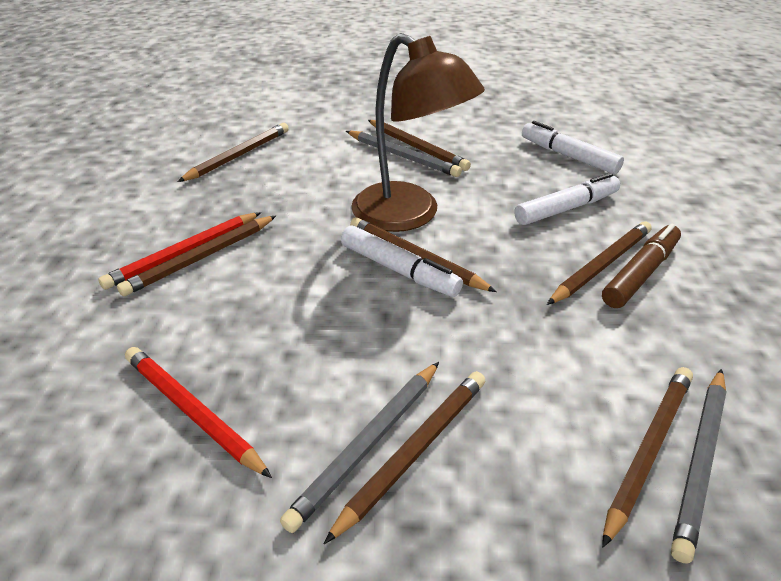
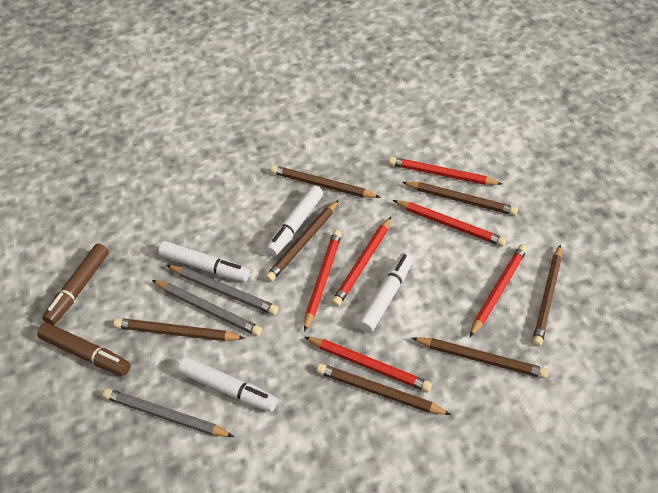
brown lamp: [351,33,485,232] = 1 -> none = 0
brown marker: [602,223,681,308] = 1 -> [37,323,131,376] [42,244,109,325] = 2
red pencil: [98,212,261,290] [125,347,272,478] = 2 -> [304,230,342,332] [305,337,432,392] [332,217,391,307] [389,157,502,185] [393,200,506,246] [470,244,527,337] = 6
white marker: [341,225,463,297] [514,173,620,225] [522,121,624,174] = 3 -> [158,241,250,282] [177,357,278,412] [266,185,323,256] [358,253,413,333] = 4

